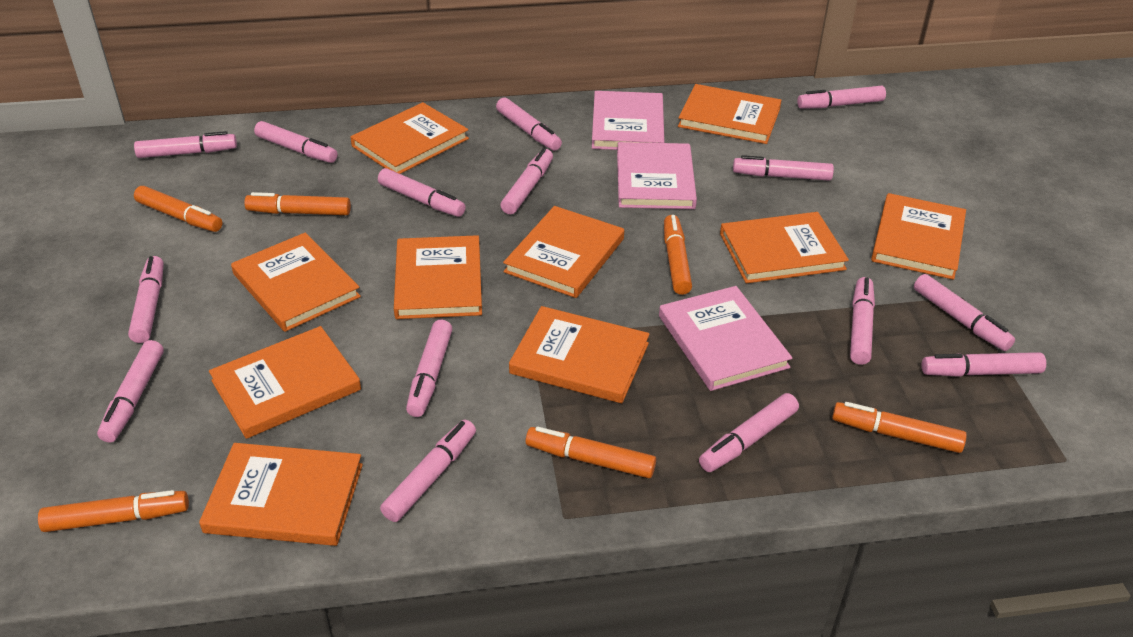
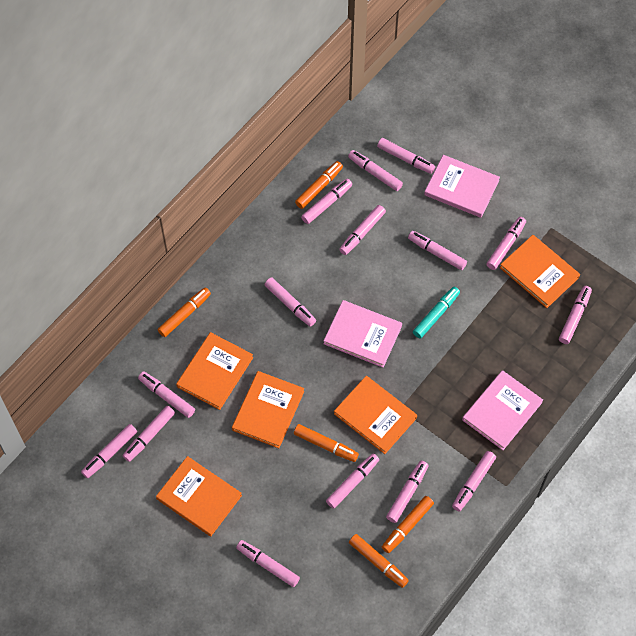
orange book: [199,443,363,546] [209,326,361,439] [231,232,361,332] [351,102,469,174] [394,235,482,319] [503,206,624,298] [509,306,650,403] [678,84,782,144] [720,212,849,283] [871,193,966,280] = 10 -> [156,456,242,536] [176,332,253,410] [232,371,304,448] [334,376,417,454] [500,235,580,308] = 5
orange marker: [38,490,189,532] [134,186,223,232] [244,192,351,215] [526,427,656,478] [664,215,692,295] [832,402,967,453] = 6 -> [158,288,211,337] [294,424,359,462] [295,161,343,209] [349,534,409,588] [382,496,434,553] = 5
turquoise marker: none = 0 -> [413,287,460,339] = 1

